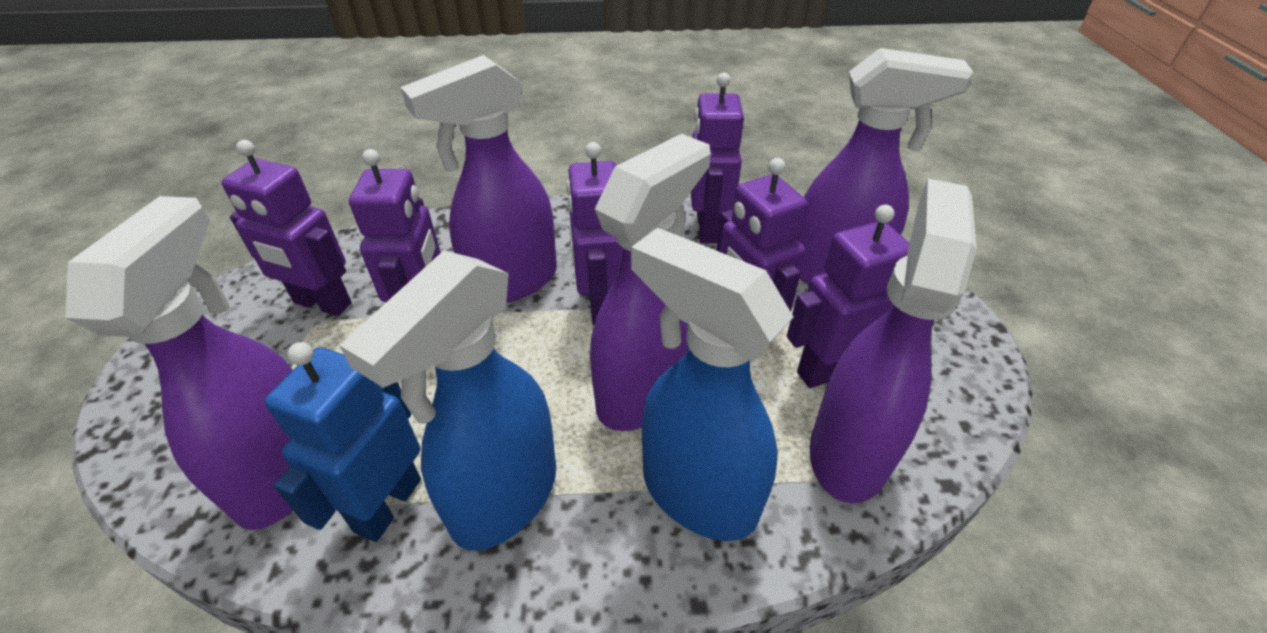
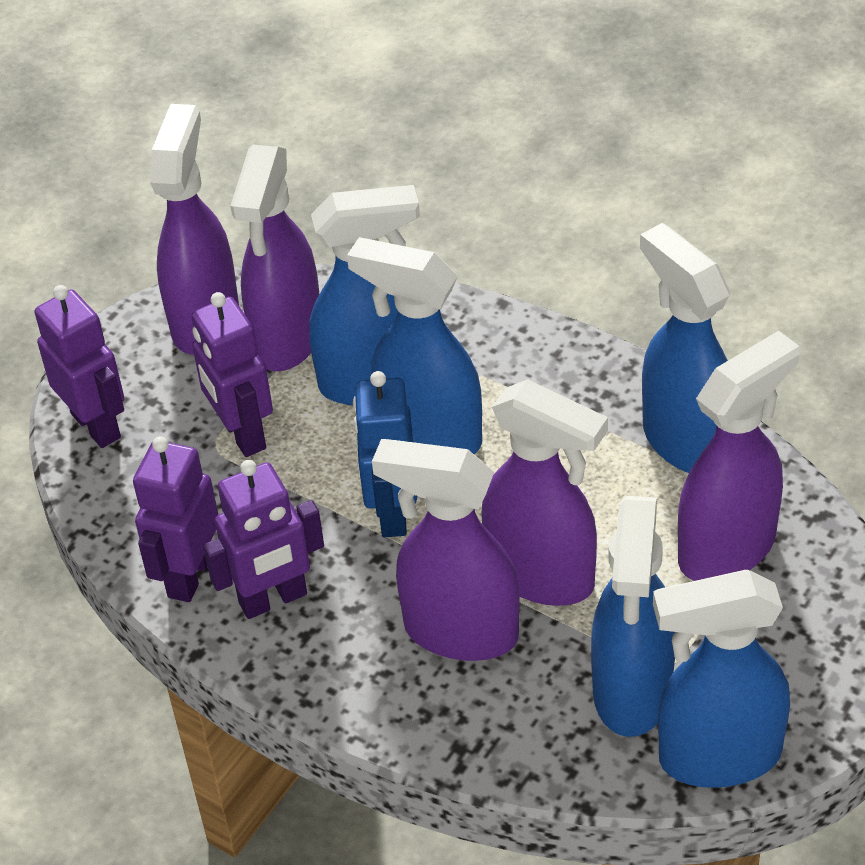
blue spray bottle: [339,250,556,551] [631,228,794,541] = 2 -> [309,185,420,405] [347,237,482,454] [591,496,675,737] [640,223,730,473] [653,570,790,788] = 5
purple robot: [222,140,352,316] [349,149,441,302] [566,142,623,326] [691,73,744,243] [716,158,808,312] [787,205,909,388] = 6 -> [34,285,124,448] [133,436,218,602] [191,292,273,457] [203,460,324,619] = 4

